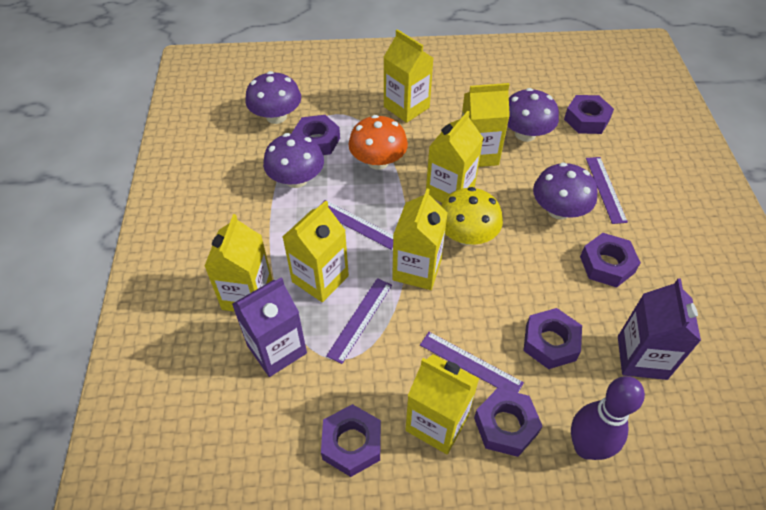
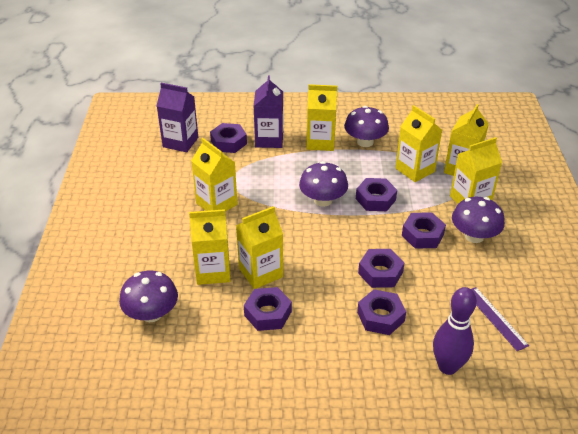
orange mushroom: [348,115,408,170] = 1 -> none = 0
purple ruler: [319,200,393,250] [326,278,392,364] [420,332,524,393] [586,157,628,224] = 4 -> [471,287,529,351] = 1
yellow mushroom: [441,187,503,245] = 1 -> none = 0

